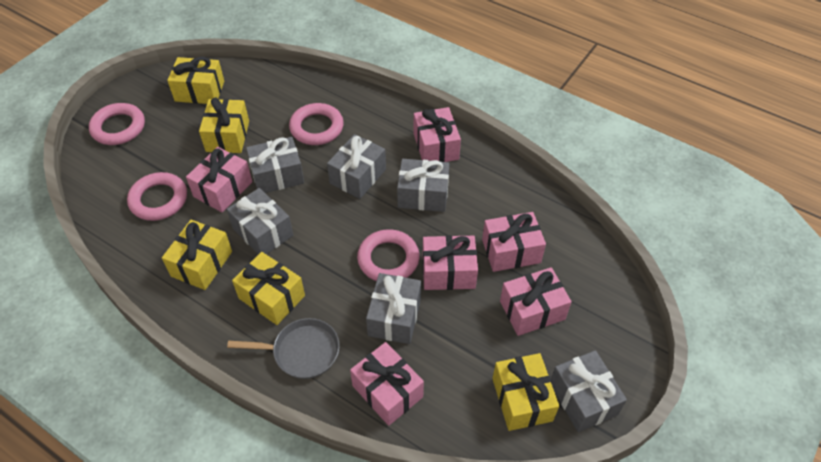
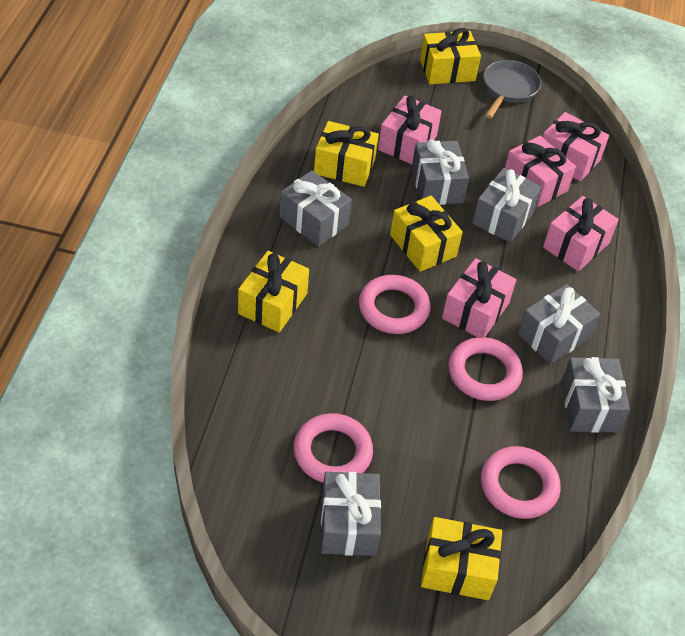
pink gift: [186,147,252,212] [350,342,424,426] [414,107,461,162] [423,235,478,290] [482,212,546,272] [500,267,572,336] = 6 -> [378,96,442,164] [442,258,516,337] [505,135,576,207] [543,112,609,182] [543,196,619,272] = 5

